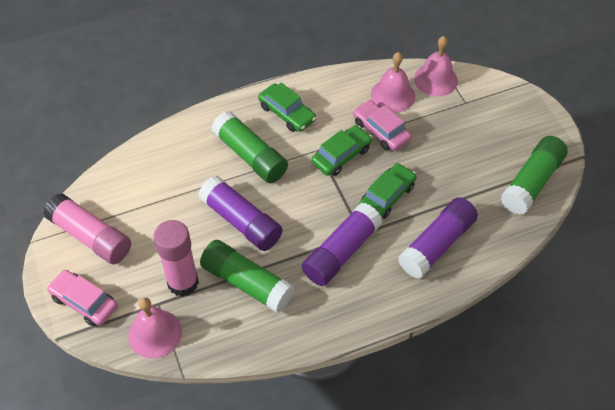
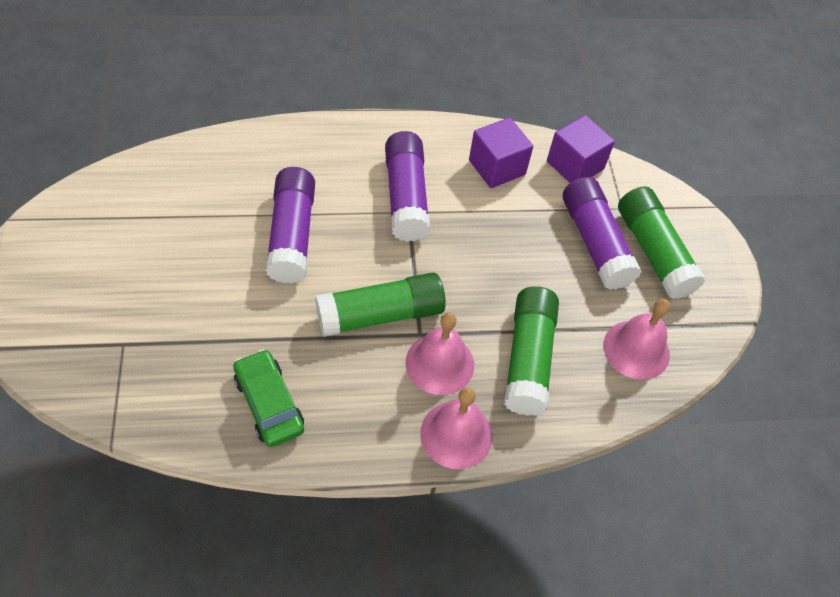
green car: [258,82,316,132] [311,125,372,176] [359,163,417,218] = 3 -> [233,349,304,447] = 1
pink car: [47,270,118,326] [353,100,411,151] = 2 -> none = 0
pink glue stick: [43,193,131,264] [154,220,199,297] = 2 -> none = 0
purple cube: none = 0 -> [469,117,533,188] [547,115,615,183] = 2

